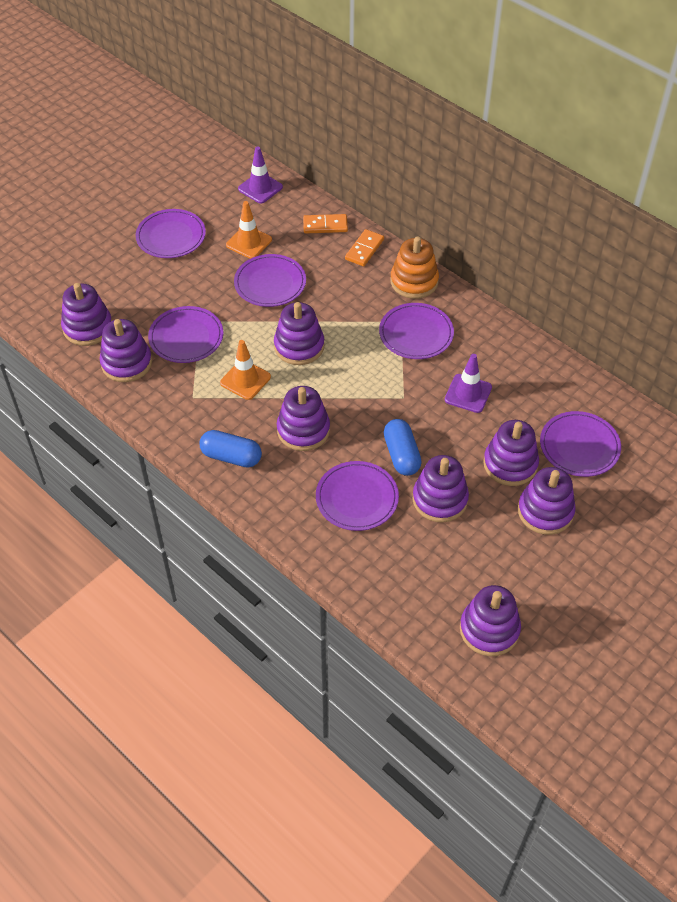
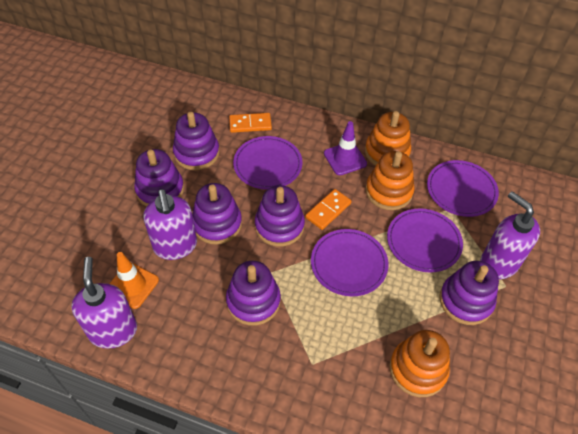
blue capsule: [199,430,262,467] [384,419,422,476] = 2 -> none = 0
orange stacking toy: [390,237,439,299] = 1 -> [365,111,411,166] [366,151,415,210] [389,330,450,397] = 3
orange traffic cone: [220,340,271,400] [226,201,272,259] = 2 -> [110,252,159,309] = 1
purple plate: [135,209,206,258] [148,306,223,363] [234,254,306,307] [316,461,399,531] [379,303,454,359] [540,411,621,477] = 6 -> [233,136,303,190] [311,229,388,296] [387,209,463,273] [427,160,499,217] = 4
purple soap dispenser: none = 0 -> [71,257,137,349] [143,189,197,260] [480,191,540,279] = 3
purple stacking toy: [61,283,112,346] [100,319,152,382] [274,302,324,365] [277,386,330,451] [412,455,469,523] [460,585,521,656] [483,420,539,486] [518,467,576,535] = 8 -> [134,149,184,207] [173,112,220,170] [192,183,242,245] [226,261,281,326] [255,185,305,247] [439,261,499,325] = 6
purple traffic cone: [238,146,283,204] [445,354,492,413] = 2 -> [324,121,367,175] = 1

